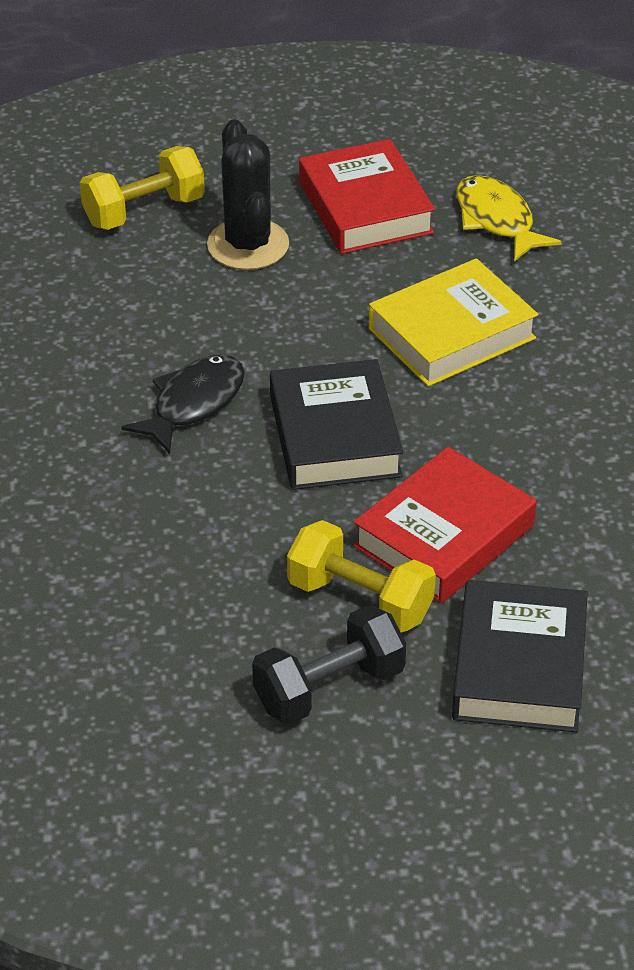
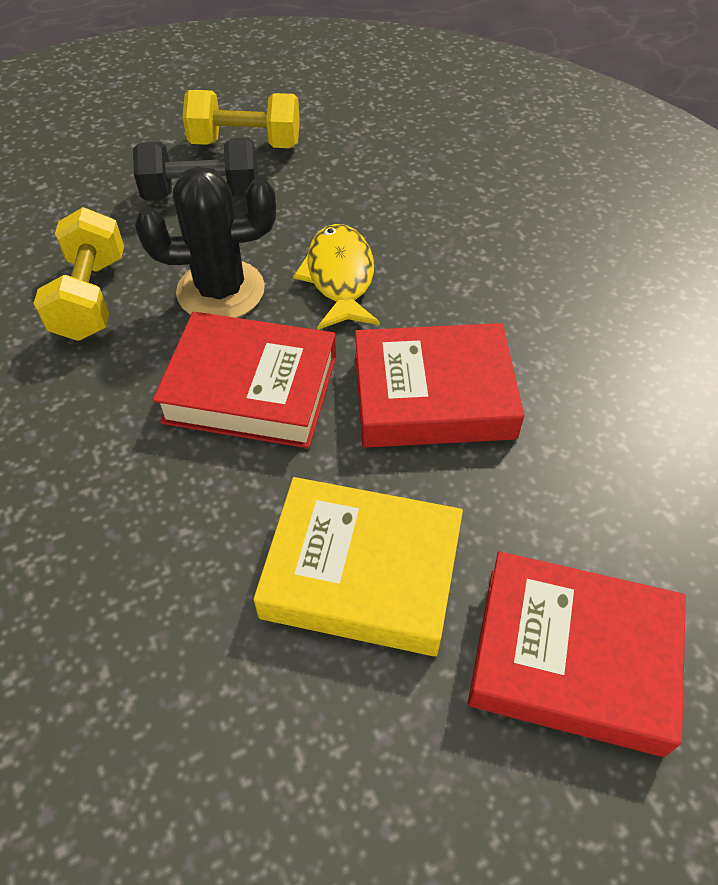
black book: [270,359,403,490] [452,580,588,732] = 2 -> none = 0
black fish: [122,355,245,454] = 1 -> none = 0
red book: [299,139,435,254] [353,447,536,603] = 2 -> [153,312,336,448] [355,323,524,448] [468,551,686,757] = 3

